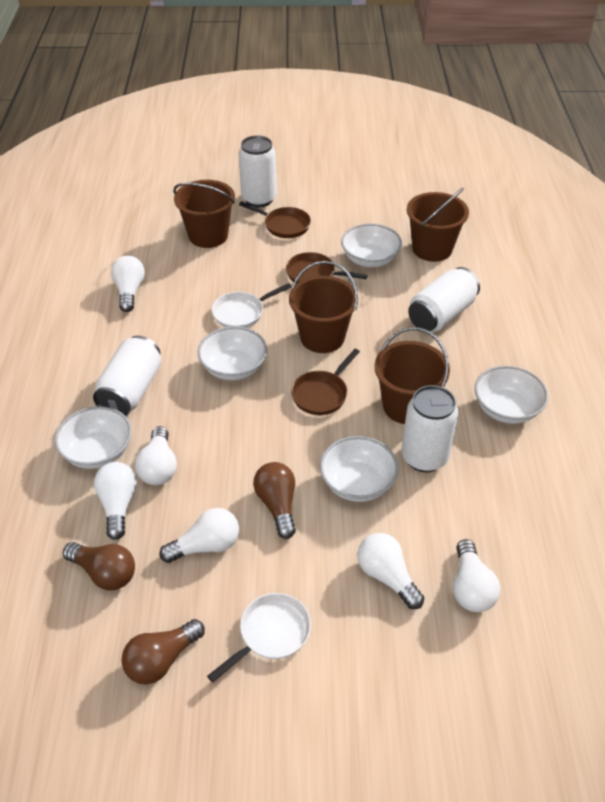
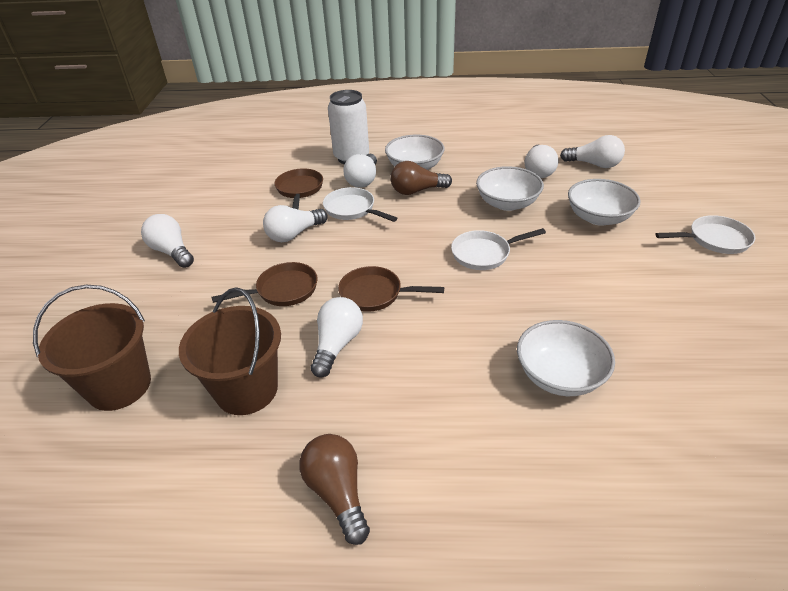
brown bucket: [173,180,235,248] [289,261,358,353] [375,327,450,424] [407,188,469,262] = 4 -> [33,285,151,411] [179,287,281,415] = 2
brown light bulb: [63,542,135,590] [121,619,205,684] [253,462,296,539] = 3 -> [299,434,370,545] [390,161,452,195] = 2
white bowl: [55,406,132,469] [198,326,267,380] [320,436,399,502] [341,223,402,267] [475,366,548,424] = 5 -> [385,135,445,170] [476,166,544,211] [517,320,615,396] [568,179,641,226] = 4
white can: [93,336,162,416] [239,135,277,208] [402,385,458,472] [408,267,480,332] = 4 -> [328,90,369,164] = 1
white pan: [207,593,311,683] [212,283,292,328] = 2 -> [323,187,397,222] [451,228,546,270] [655,215,755,254] = 3

